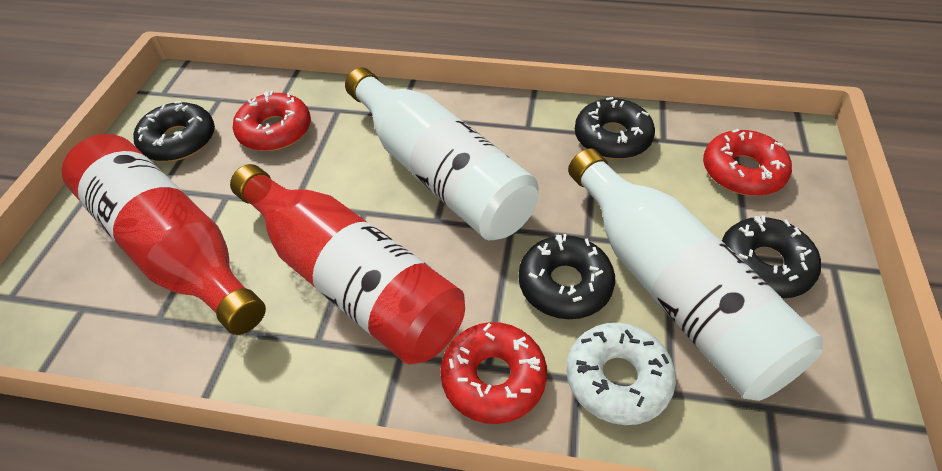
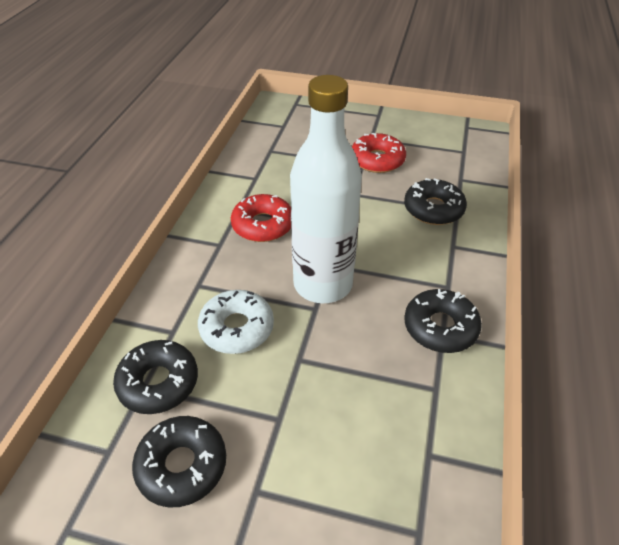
red bottle: [62,134,266,335] [230,164,465,365] = 2 -> none = 0
red donut: [233,91,311,151] [440,322,547,424] [703,129,792,196] = 3 -> [231,194,291,242] [352,133,406,173] = 2
white bottle: [345,67,538,240] [568,148,822,401] = 2 -> [290,75,362,303] = 1

